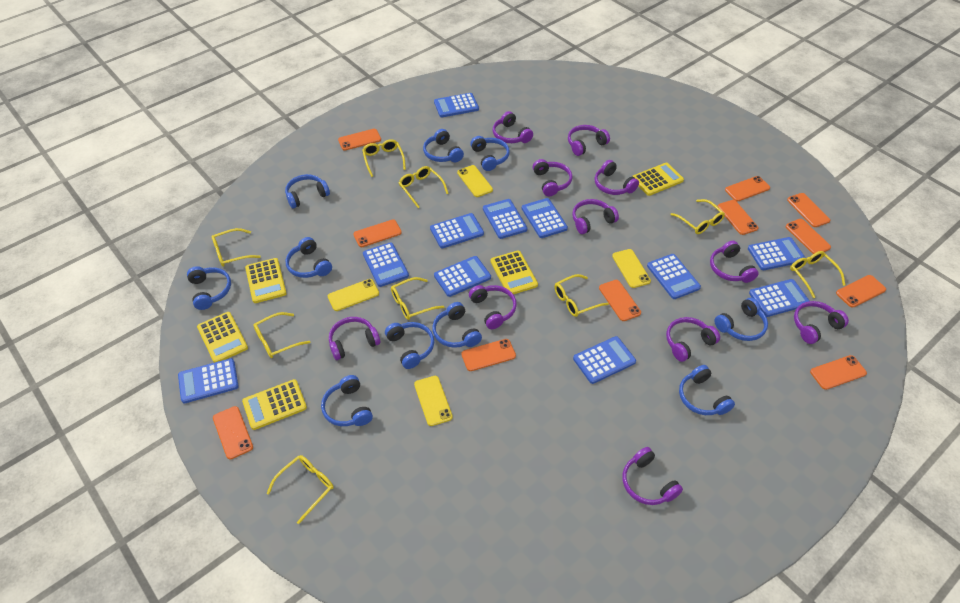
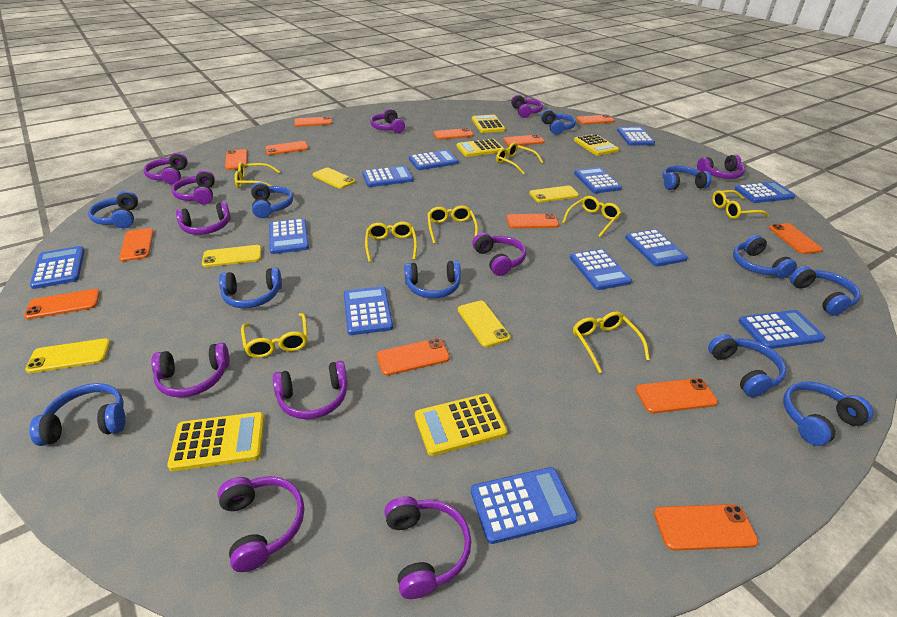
blue calculator: [178,358,239,403] [363,242,409,287] [430,213,484,249] [434,93,479,117] [434,256,491,297] [483,199,527,239] [522,198,568,238] [573,336,636,384] [647,254,701,299] [748,237,806,270] [749,279,810,317] = 11 -> [30,246,85,289] [269,218,309,254] [344,286,393,335] [362,166,413,187] [409,150,459,170] [471,467,578,544] [570,249,632,290] [574,167,622,193] [617,127,655,145] [625,229,688,266] [735,182,795,203] [739,310,825,349] = 12
blue headphones: [187,266,231,310] [285,174,330,208] [285,237,332,278] [321,375,373,426] [385,322,434,369] [423,129,464,162] [432,302,482,348] [470,136,510,171] [679,365,735,415] [714,298,768,341] = 10 -> [29,383,125,446] [88,191,138,228] [219,268,282,308] [251,182,293,218] [404,260,461,298] [541,109,576,135] [663,166,711,190] [708,334,786,397] [733,235,797,279] [783,381,874,446] [790,266,861,316] = 11
orange phone: [213,406,253,459] [338,129,381,151] [353,219,402,247] [461,339,516,371] [599,280,641,321] [717,200,758,235] [725,176,770,201] [786,219,831,254] [787,193,830,227] [810,355,867,390] [836,275,886,308] = 11 -> [24,289,100,319] [119,228,154,261] [225,149,247,170] [265,141,309,155] [294,116,332,127] [377,338,450,376] [433,128,474,140] [503,134,545,146] [507,213,559,228] [576,114,615,125] [635,378,718,413] [654,504,758,551] [769,223,823,254] = 13
yellow glasses: [211,228,261,267] [253,312,310,358] [266,455,334,524] [362,139,406,177] [391,277,444,320] [399,166,449,208] [554,274,609,317] [670,199,725,234] [790,251,845,298] = 9 -> [235,162,280,188] [241,313,308,358] [365,222,417,262] [428,205,478,244] [496,142,544,175] [562,196,621,237] [573,311,650,373] [712,190,769,219] = 8
yellow phone: [328,279,379,311] [414,376,453,426] [457,165,493,197] [612,249,651,288] = 4 -> [25,338,110,373] [202,245,262,267] [313,168,355,189] [458,301,511,347] [529,186,579,202] = 5

